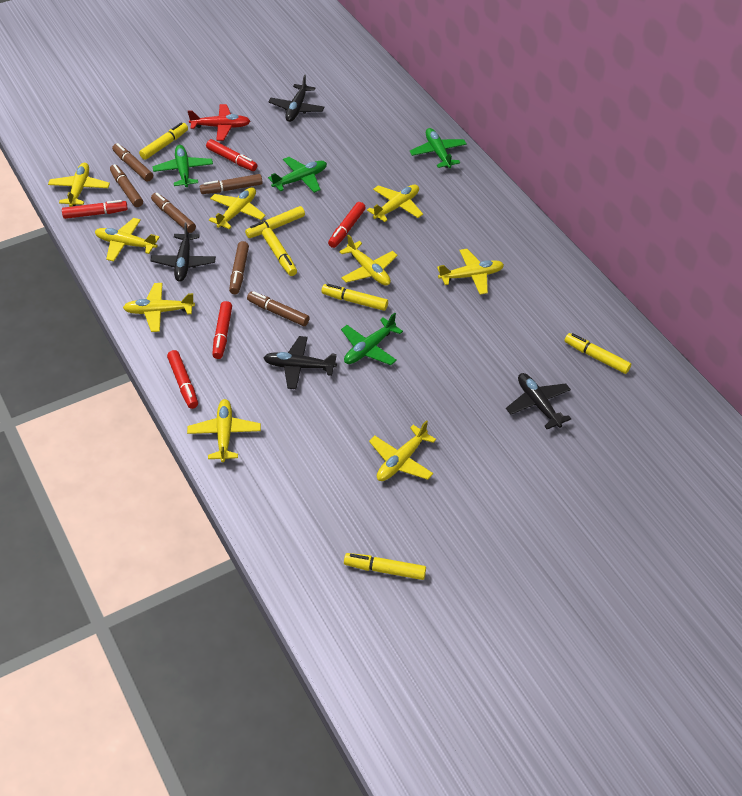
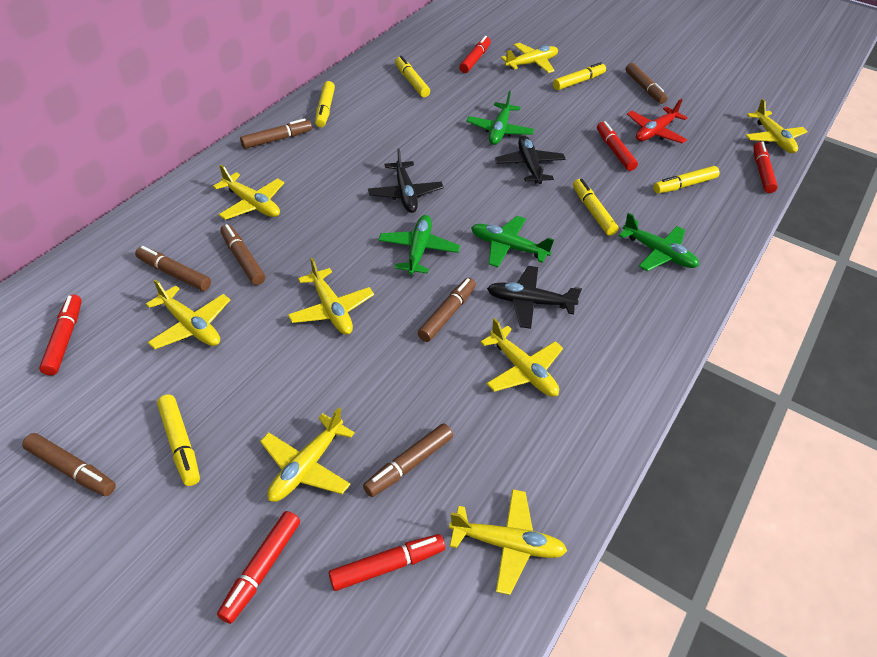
black plane: [150,223,216,282] [264,336,337,389] [269,75,325,122] [506,373,571,429] = 4 -> [368,148,444,213] [487,266,582,329] [495,135,566,184] = 3
brown marker: [110,164,143,207] [112,143,153,181] [151,193,196,233] [200,174,263,194] [229,241,249,294] [247,291,310,326] = 6 -> [22,433,116,496] [135,246,211,291] [220,224,265,285] [240,118,312,149] [363,424,453,497] [418,278,476,342] [626,63,667,104] = 7
red marker: [62,200,128,219] [167,350,198,409] [206,139,258,171] [212,301,232,359] [328,202,366,248] = 5 -> [39,294,82,375] [217,511,300,624] [329,534,445,591] [459,36,491,73] [597,121,638,171] [753,142,778,193] = 6
yellow plane: [48,163,110,207] [95,218,160,261] [123,283,195,332] [187,399,261,462] [209,187,266,229] [339,234,398,286] [367,185,423,222] [369,420,436,481] [437,249,504,295] = 9 -> [146,279,230,349] [213,165,284,220] [260,407,355,502] [288,258,374,335] [449,489,567,595] [480,318,563,397] [501,43,558,73] [745,99,808,153] = 8

